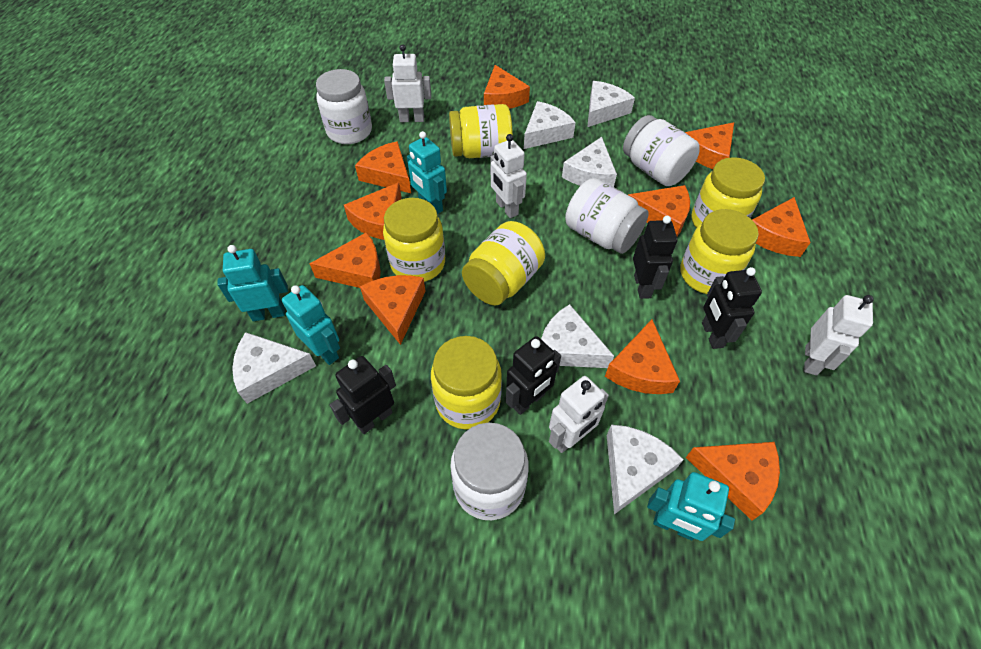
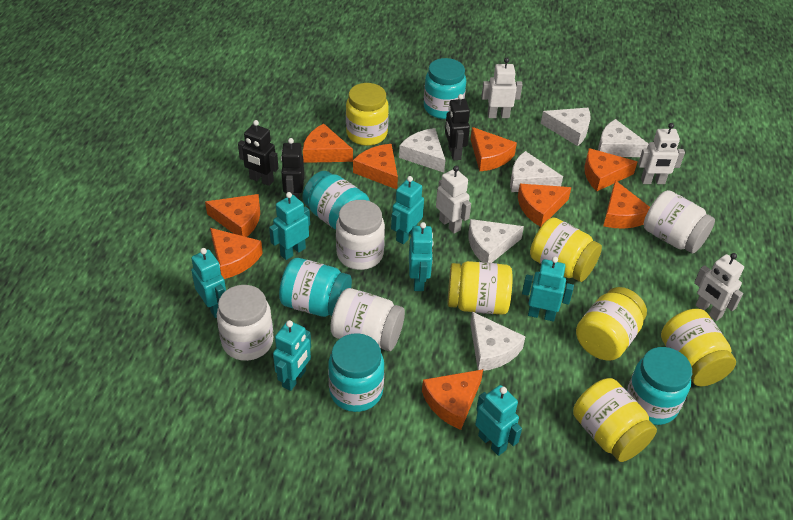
black robot: [330,356,396,434] [506,336,561,415] [633,216,677,299] [702,267,762,349] = 4 -> [238,120,278,186] [281,138,304,199] [445,94,470,160] = 3
orange cheese: [309,232,381,288] [344,182,402,240] [355,141,411,193] [360,275,426,345] [484,65,530,109] [605,319,680,394] [628,185,690,236] [685,122,734,169] [686,442,780,521] [752,197,811,257] = 10 -> [205,194,260,237] [210,228,263,279] [303,124,353,163] [353,144,398,189] [422,369,483,430] [470,127,517,171] [518,184,572,227] [584,148,637,191] [603,180,650,229] = 9
turquoise jar: none = 0 -> [279,258,352,317] [302,171,370,230] [328,333,384,412] [424,58,466,119] [627,347,692,425] = 5
turquoise robot: [217,245,288,321] [282,285,340,365] [407,131,447,214] [647,472,735,541] = 4 -> [191,248,226,318] [269,192,310,260] [273,320,311,391] [391,176,424,244] [409,222,434,291] [475,385,522,456] [522,256,574,322] = 7

